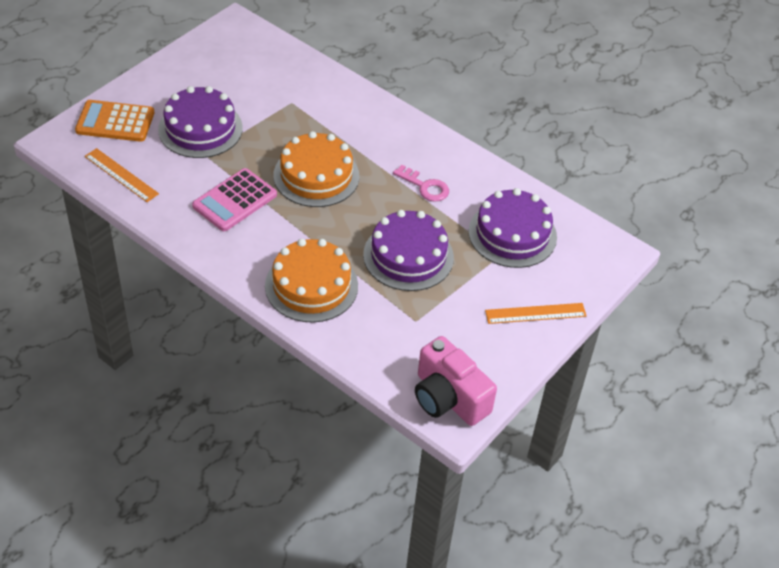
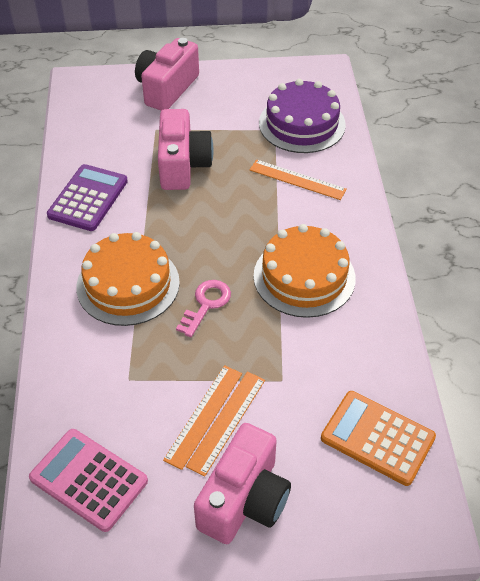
orange ruler: [85,148,159,202] [485,303,586,324] = 2 -> [163,365,242,470] [186,372,265,477] [249,160,347,200] = 3
pink camera: [415,336,497,426] = 1 -> [135,38,199,111] [158,109,214,190] [194,423,291,544] = 3
purple cake: [158,86,243,158] [363,210,454,291] [468,188,557,268] = 3 -> [259,79,346,153] = 1
purple calculator: none = 0 -> [47,164,128,231] = 1

